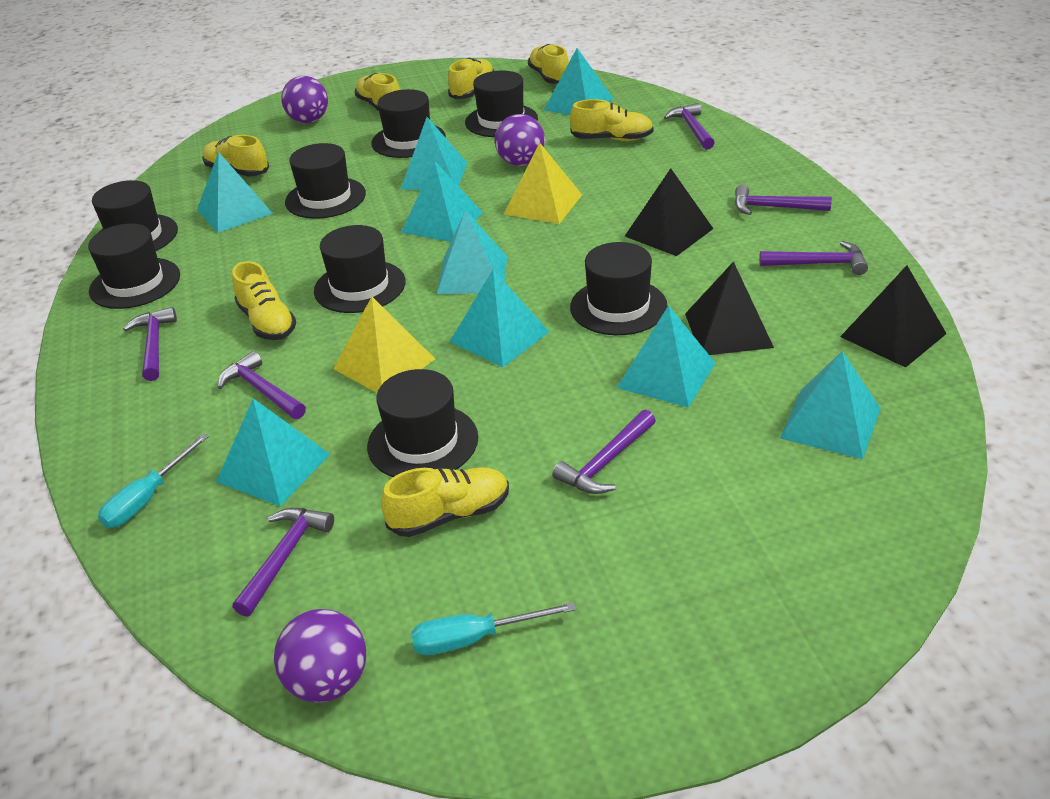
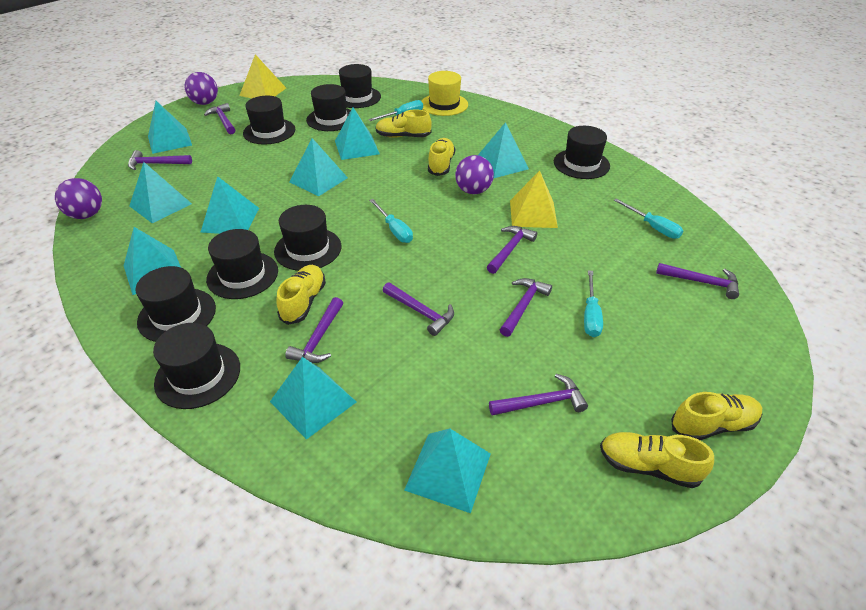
black pyramid: [625,168,713,256] [685,261,774,355] [840,265,947,368] = 3 -> none = 0
purple hammer: [123,307,177,381] [218,351,306,419] [233,508,334,617] [553,410,656,494] [664,103,715,150] [735,185,832,215] [759,241,868,275] = 7 -> [128,150,192,170] [204,103,235,134] [285,297,343,363] [383,282,454,336] [487,226,537,274] [489,374,588,416] [500,278,552,337] [656,263,739,299] = 8
turquoise screwdriver: [98,433,209,528] [411,602,576,655] = 2 -> [369,100,423,121] [369,199,413,243] [584,270,603,337] [614,198,683,239] = 4
yellow hat: none = 0 -> [422,71,468,116] = 1
yellow shoe: [202,135,269,177] [232,261,296,340] [355,73,400,111] [381,467,509,537] [448,58,494,99] [528,44,569,84] [570,99,654,141] = 7 -> [276,265,326,325] [375,110,432,138] [428,138,455,176] [600,432,714,488] [671,392,762,440] = 5

